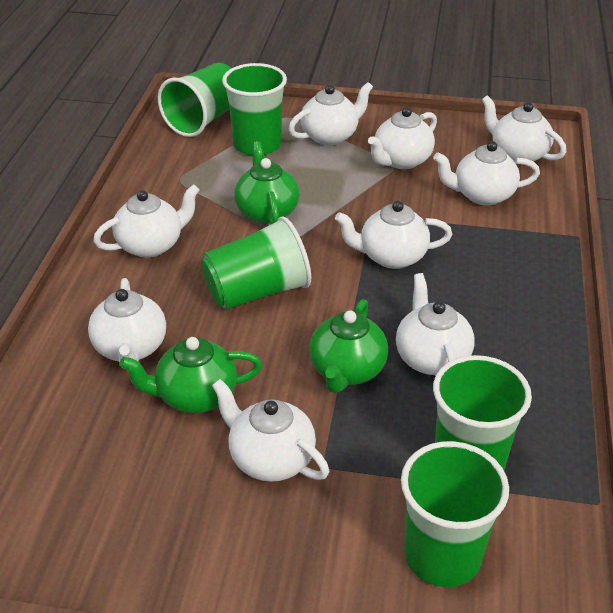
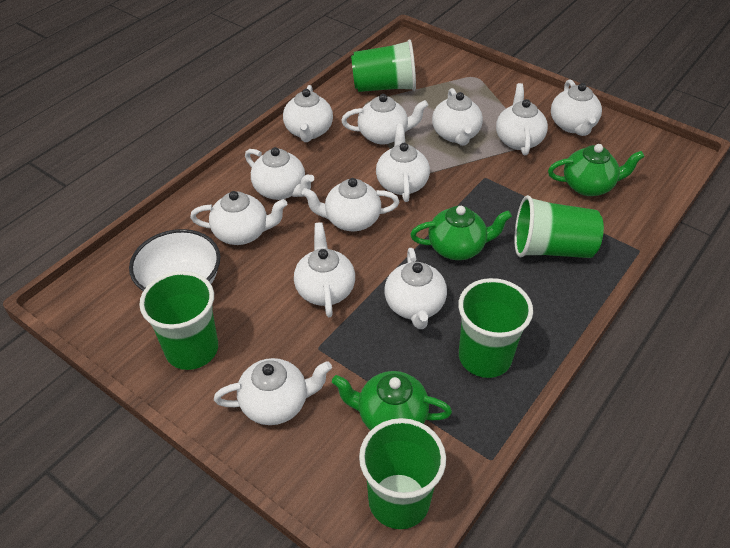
white bowl: none = 0 -> [129,229,220,291] = 1
white teapot: [88,278,166,370] [93,184,200,258] [212,379,329,482] [289,82,373,146] [335,201,452,269] [368,107,437,169] [396,273,475,375] [433,141,540,206] [482,95,566,162] = 9 -> [190,191,287,245] [214,358,332,425] [245,147,314,200] [283,85,333,142] [294,222,355,317] [302,178,399,231] [341,94,428,145] [376,124,430,202] [384,248,447,329] [432,88,483,146] [496,83,548,155] [551,79,602,136] = 12

